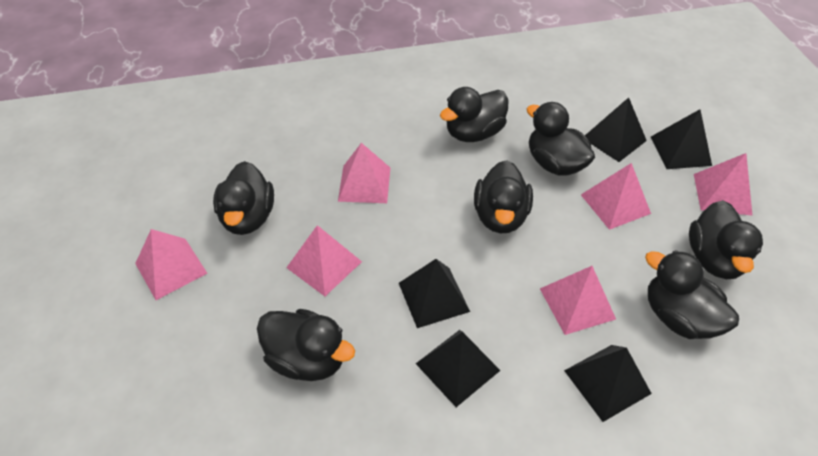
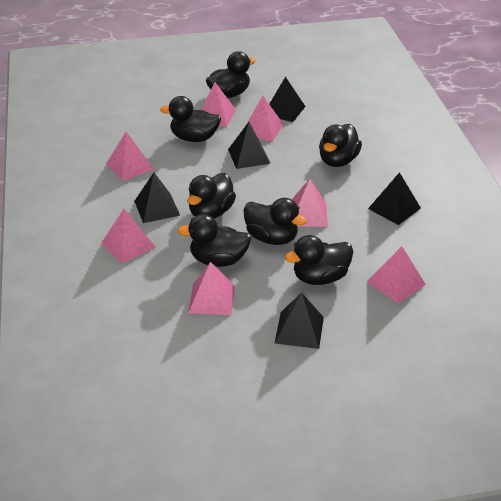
pink pyramid: [135,229,207,300] [286,225,362,296] [338,143,390,203] [540,266,616,335] [581,163,651,230] [694,153,753,216] = 6 -> [101,209,156,263] [106,132,154,181] [188,262,235,315] [201,82,236,127] [246,96,284,142] [292,179,328,227] [367,246,426,304] = 7

